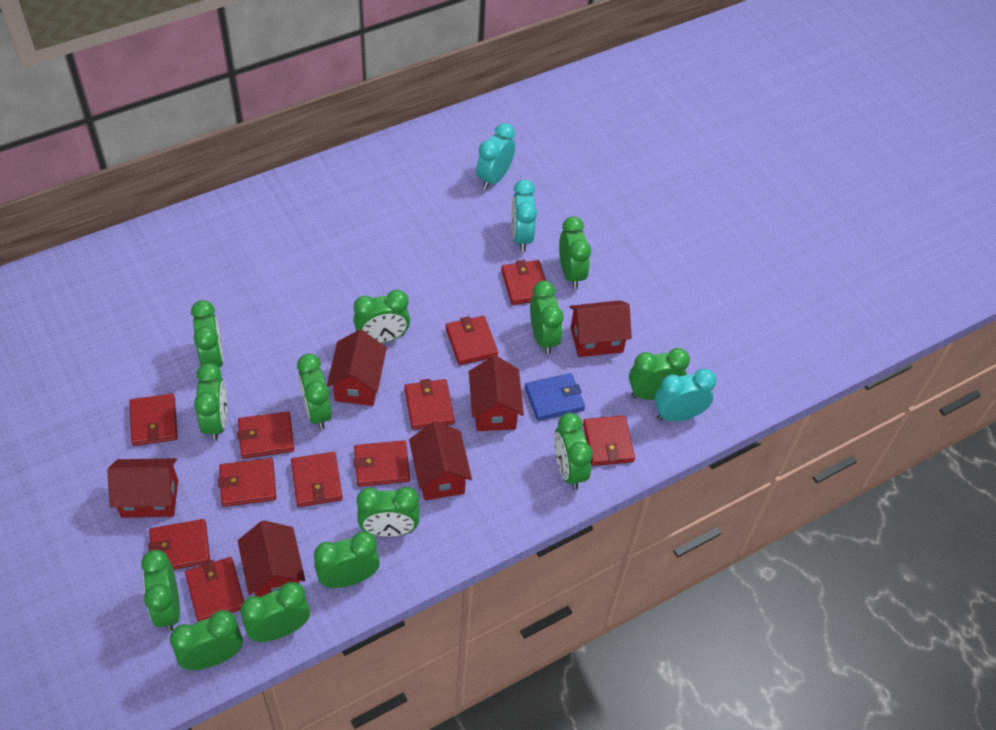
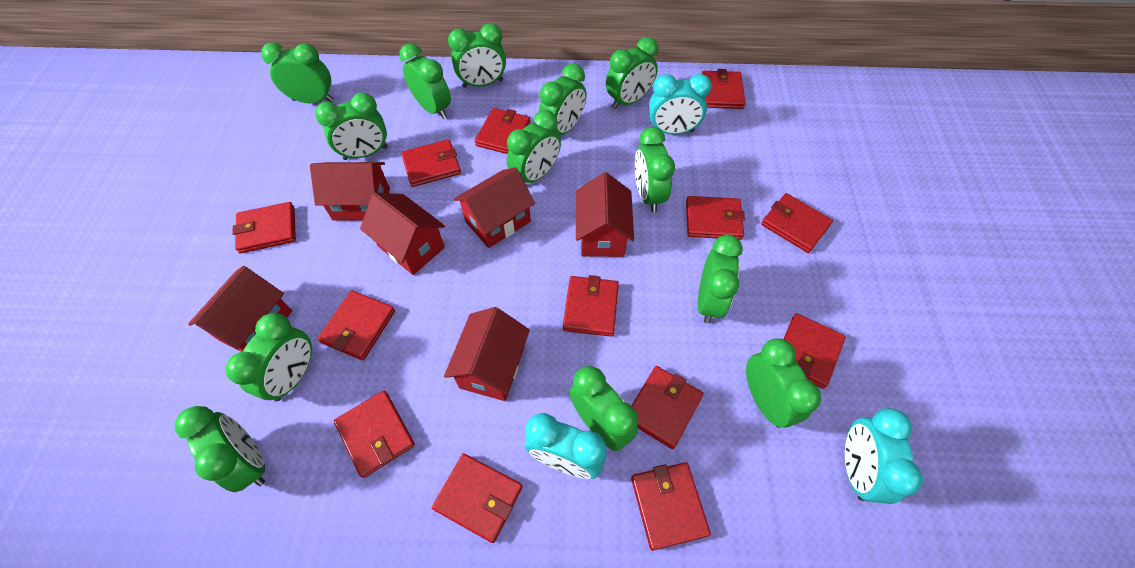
blue wallet: [525,373,585,421] = 1 -> none = 0
red wallet: [129,394,178,446] [148,519,210,570] [185,557,244,622] [218,458,276,507] [237,411,294,459] [291,452,343,507] [353,440,410,487] [404,379,455,430] [446,316,498,365] [501,260,546,305] [583,415,635,466] = 11 -> [232,202,296,253] [317,290,395,360] [334,391,415,478] [401,139,461,187] [432,454,523,543] [475,108,531,154] [563,275,619,337] [631,462,711,551] [632,366,704,449] [686,196,745,240] [702,69,746,109] [761,193,833,253] [784,313,846,389] = 13

